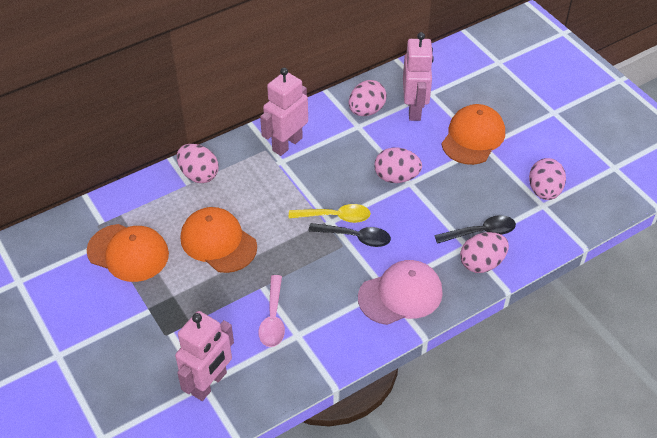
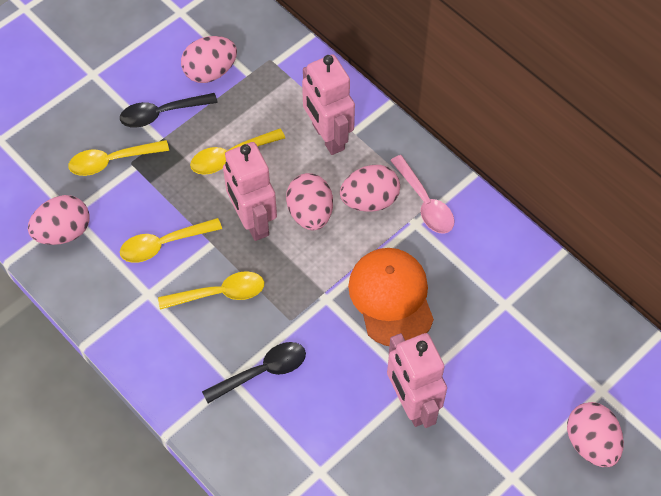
orange cap: [87,224,169,282] [181,207,257,273] [441,104,505,165] = 3 -> [348,248,434,346] = 1
pink cap: [358,260,443,325] = 1 -> none = 0
yellow spoon: [289,204,371,223] = 1 -> [68,140,169,176] [120,218,222,263] [158,271,264,310] [190,129,285,175] = 4

